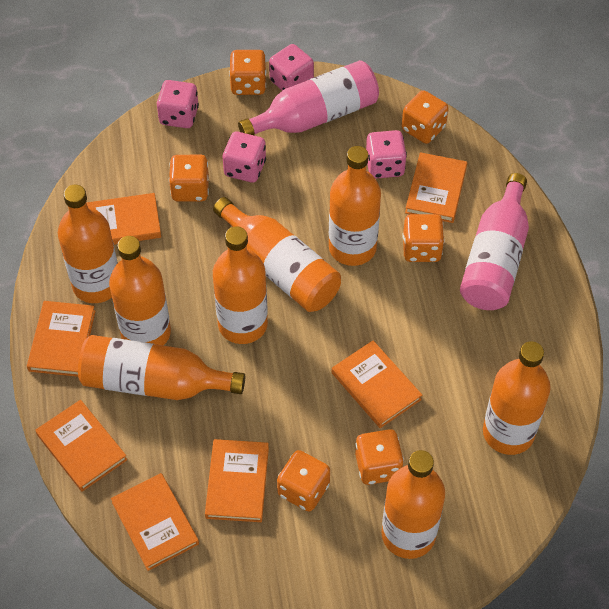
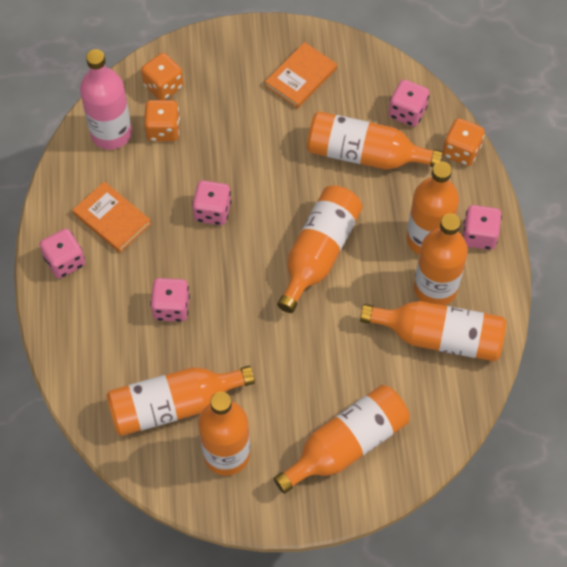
orange book: [27,301,96,377] [35,400,127,492] [86,193,161,245] [111,473,199,571] [205,439,269,522] [332,341,422,428] [405,152,467,223] = 7 -> [73,182,151,253] [265,42,337,109] = 2
orange dice: [169,155,209,202] [229,50,266,95] [277,450,330,512] [355,429,404,485] [402,90,449,144] [402,214,444,262] = 6 -> [141,53,184,100] [144,100,180,141] [443,118,485,166] = 3
pink bottle: [238,60,379,135] [460,173,529,310] = 2 -> [80,49,132,150] = 1
pink dice: [157,80,199,128] [223,131,266,182] [269,44,314,91] [366,130,407,179] = 4 -> [40,229,85,278] [150,278,190,322] [192,180,231,225] [389,80,429,127] [462,205,502,250] = 5

